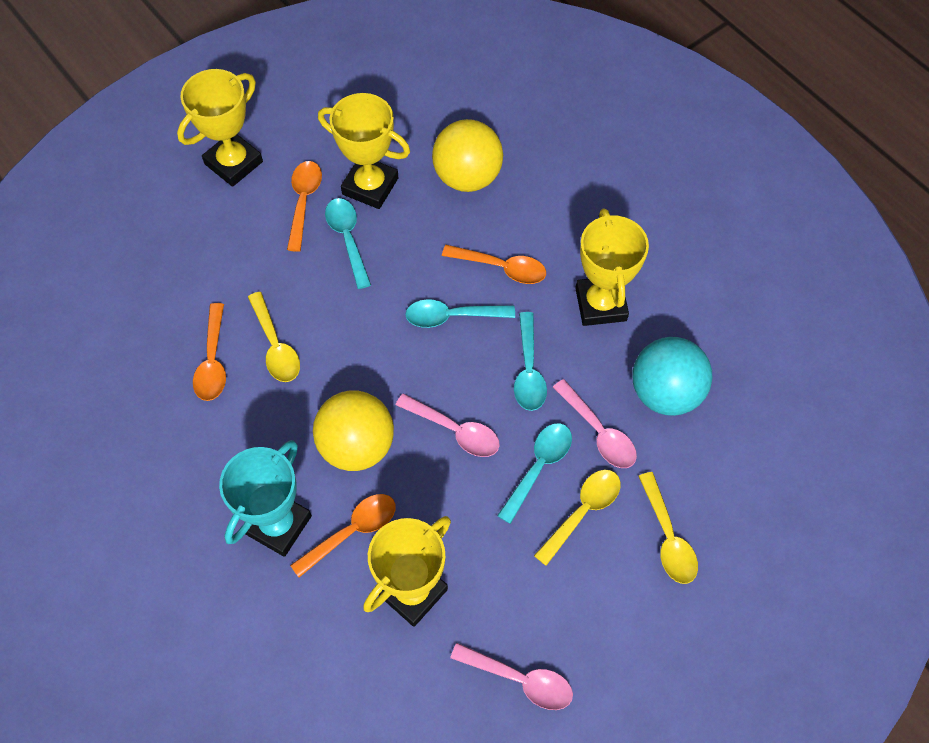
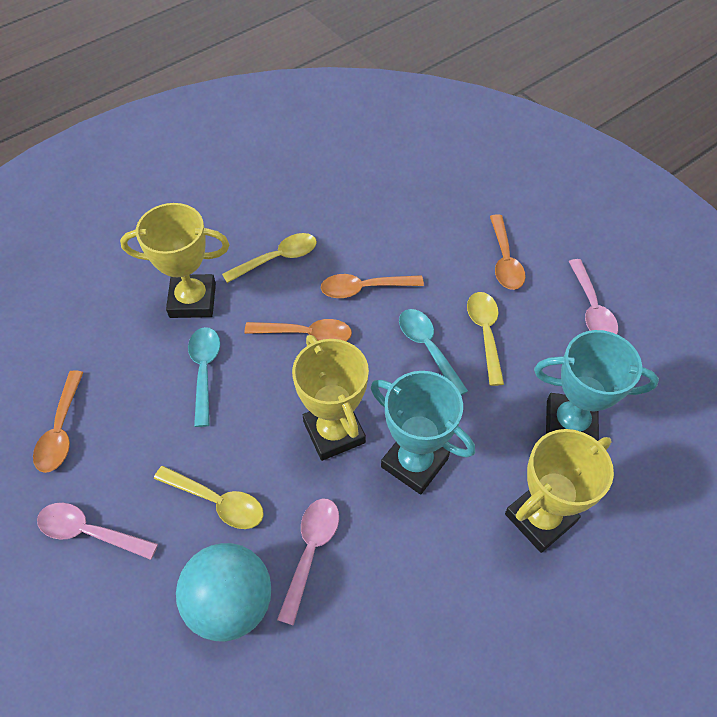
turquoise spoon: [325,198,371,289] [405,299,515,328] [497,423,572,524] [514,312,547,411] = 4 -> [188,327,220,427] [399,309,468,395] = 2
turquoise trophy: [219,440,312,557] = 1 -> [371,371,475,494] [534,330,659,441] = 2
yellow ball: [313,390,394,471] [432,119,503,192] = 2 -> none = 0
yellow trophy: [177,69,263,187] [318,93,410,209] [363,516,451,627] [575,209,649,326] = 4 -> [120,203,229,318] [292,335,369,461] [505,429,614,553] = 3

